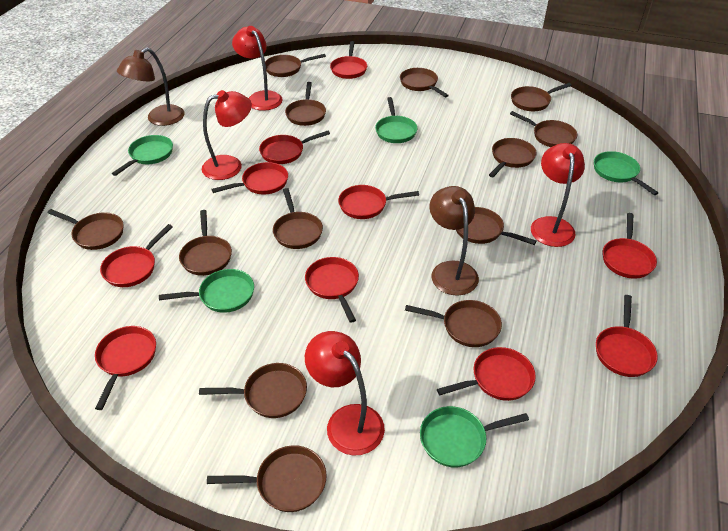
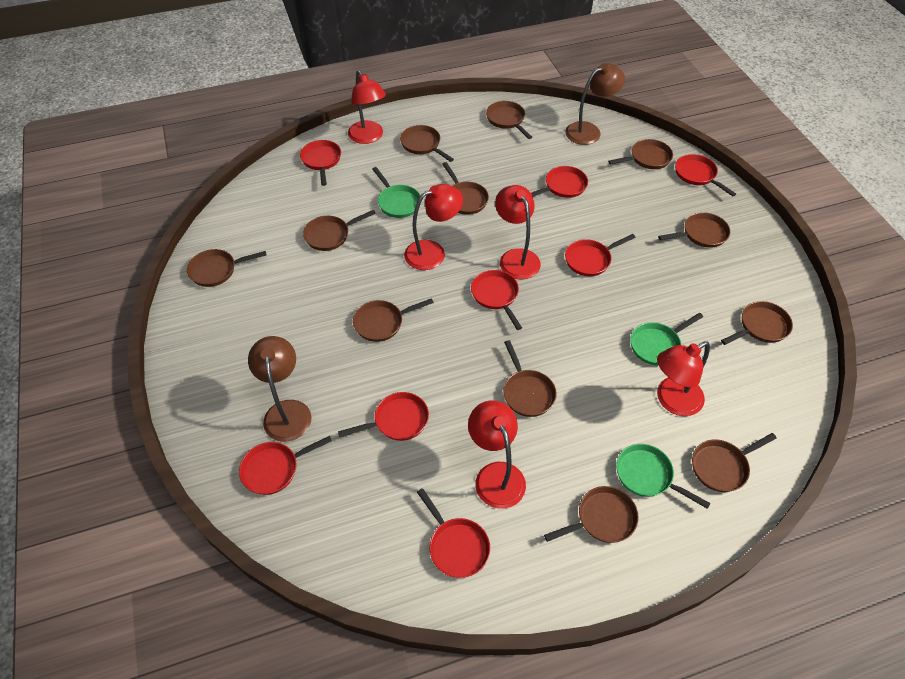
brown pan: [47,209,124,250] [179,210,232,276] [199,363,307,418] [207,445,327,512] [265,54,326,77] [273,188,323,249] [285,82,326,126] [400,68,449,97] [405,300,502,347] [456,207,537,245] [489,138,537,177] [510,111,577,147] [511,83,572,111] = 13 -> [187,249,266,287] [303,210,376,251] [353,298,434,342] [400,125,454,162] [443,162,489,215] [486,101,532,139] [503,340,556,417] [544,486,639,543] [608,139,673,169] [658,212,730,248] [692,433,777,492] [721,301,793,345] = 12
green pan: [112,135,173,176] [159,269,254,313] [375,97,418,143] [420,406,529,468] [594,151,658,195] = 5 -> [372,167,420,218] [616,444,711,509] [630,313,703,365] = 3
red lamp: [202,90,252,180] [232,26,283,111] [305,331,385,455] [531,143,585,247] = 4 -> [348,70,386,144] [404,184,463,270] [468,400,526,509] [495,185,541,279] [657,341,710,416] = 5
red pan: [95,326,156,410] [100,224,173,287] [211,162,288,195] [259,131,330,164] [305,257,359,323] [330,41,367,79] [338,185,419,219] [437,347,536,401] [596,295,658,377] [603,213,657,279] = 10 -> [239,436,332,495] [300,140,341,186] [338,392,429,441] [417,488,490,578] [471,270,522,330] [531,166,588,198] [565,234,636,276] [675,154,736,197] = 8

